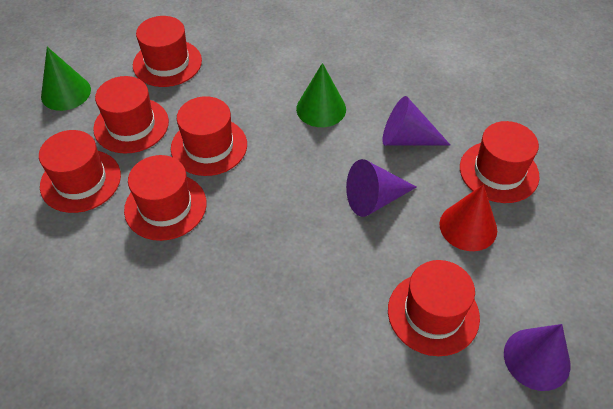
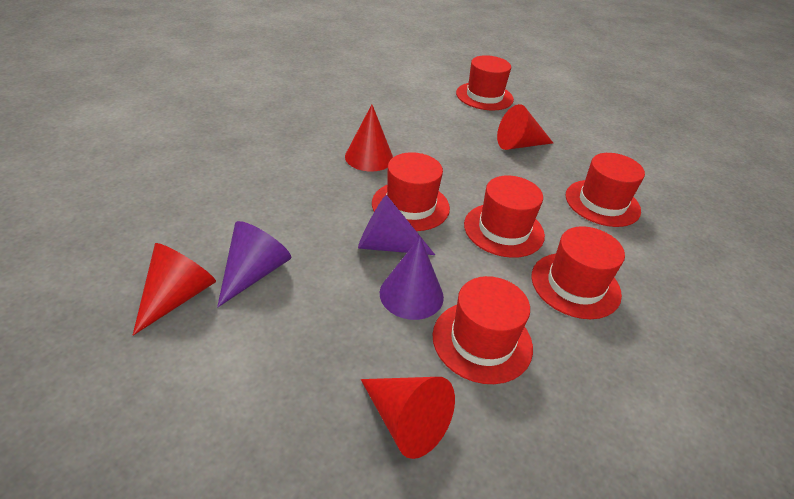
green cone: [41,47,91,111] [296,63,346,127] = 2 -> none = 0
red cone: [440,184,497,251] = 1 -> [133,243,216,335] [345,105,393,171] [361,377,455,459] [497,104,553,150] = 4
red hat: [39,130,121,213] [93,76,169,154] [124,155,207,241] [133,16,202,87] [171,96,247,176] [388,260,480,356] [460,121,540,203] = 7 -> [372,152,450,231] [433,276,533,384] [456,55,514,110] [464,176,545,258] [531,226,625,319] [566,153,645,227] = 6

